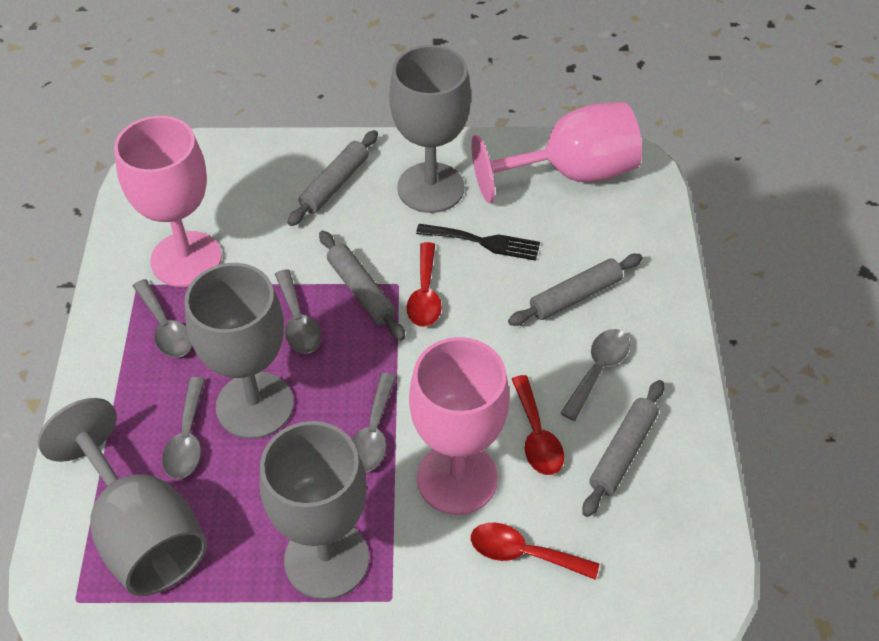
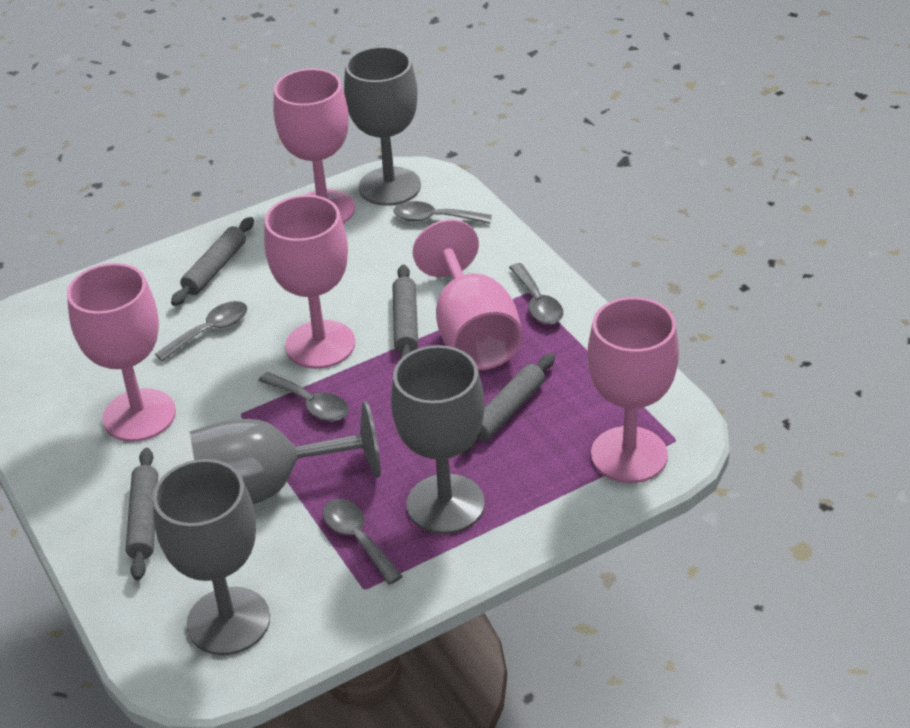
black fork: [416,224,540,261] = 1 -> none = 0
pink goblet: [114,116,222,287] [409,337,510,515] [471,102,642,203] = 3 -> [67,263,176,442] [264,195,355,369] [273,68,355,224] [413,219,522,370] [588,297,679,483] = 5
red spoon: [407,242,442,327] [471,523,599,580] [512,375,564,475] = 3 -> none = 0

